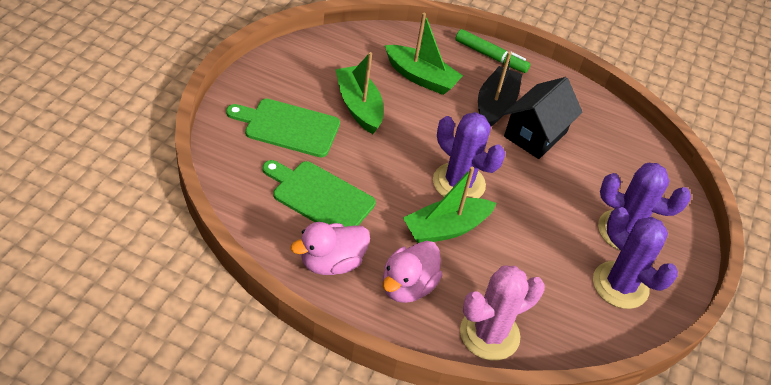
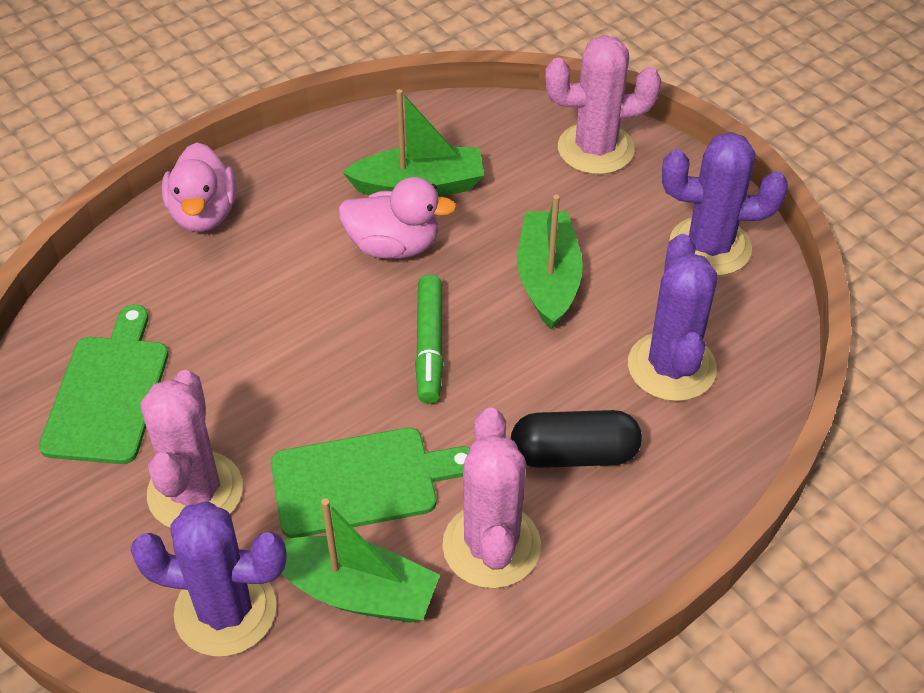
black boat: [478,52,522,126] = 1 -> none = 0
black capsule: none = 0 -> [511,410,642,468] = 1
black house: [504,77,583,159] = 1 -> none = 0
pink cactus: [460,266,545,360] = 1 -> [141,370,243,527] [442,408,541,588] [545,35,661,174] = 3

